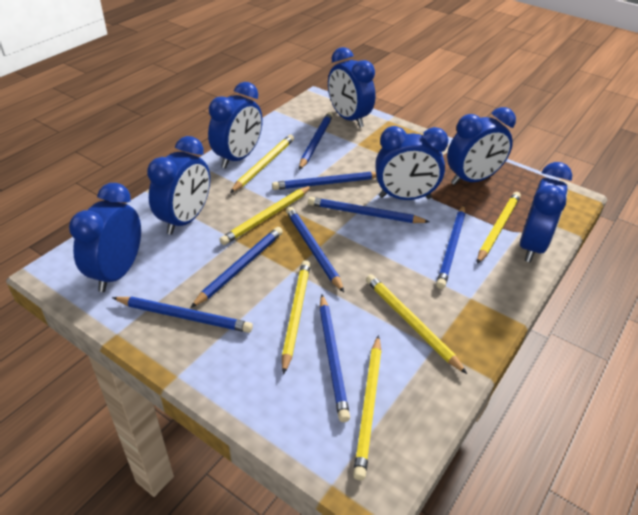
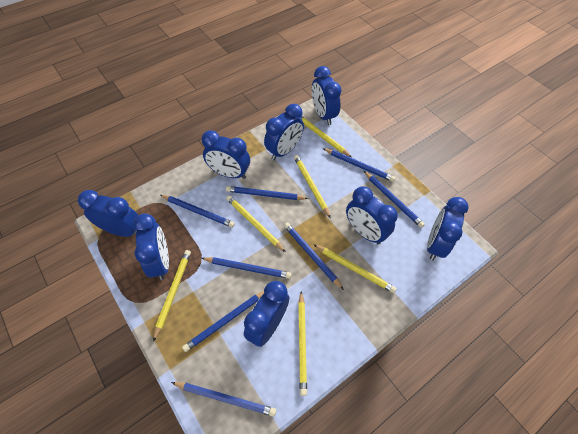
blue clock: [69,183,141,292] [147,136,210,235] [208,82,263,169] [328,47,375,128] [375,126,448,200] [447,107,516,185] [520,162,572,262] = 7 -> [78,190,138,237] [133,214,169,280] [202,130,250,179] [244,281,290,347] [264,104,304,160] [312,66,341,125] [346,186,398,245] [427,197,469,260] = 8

